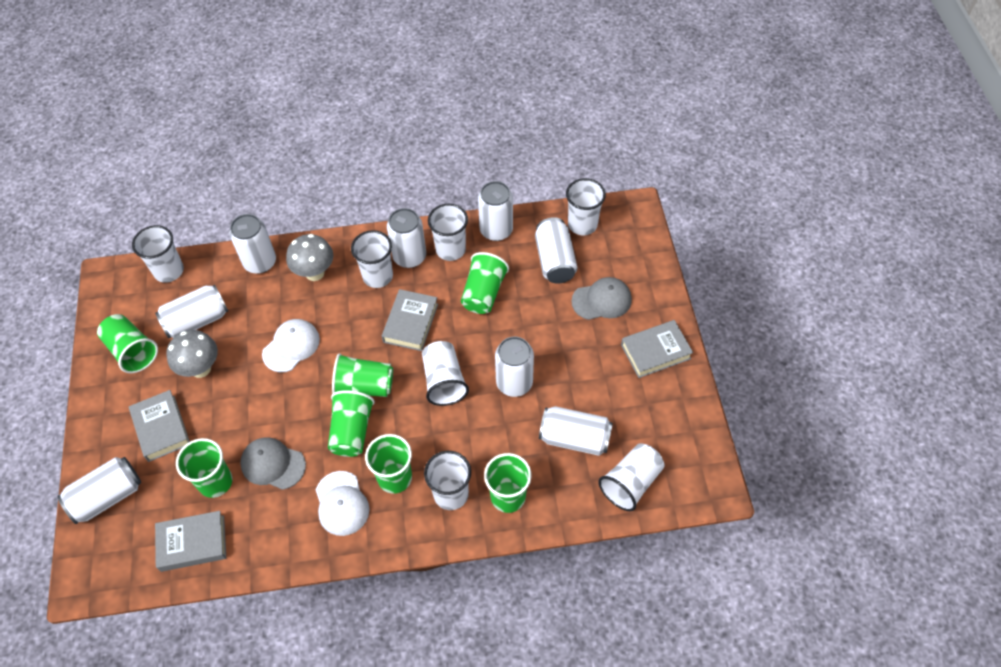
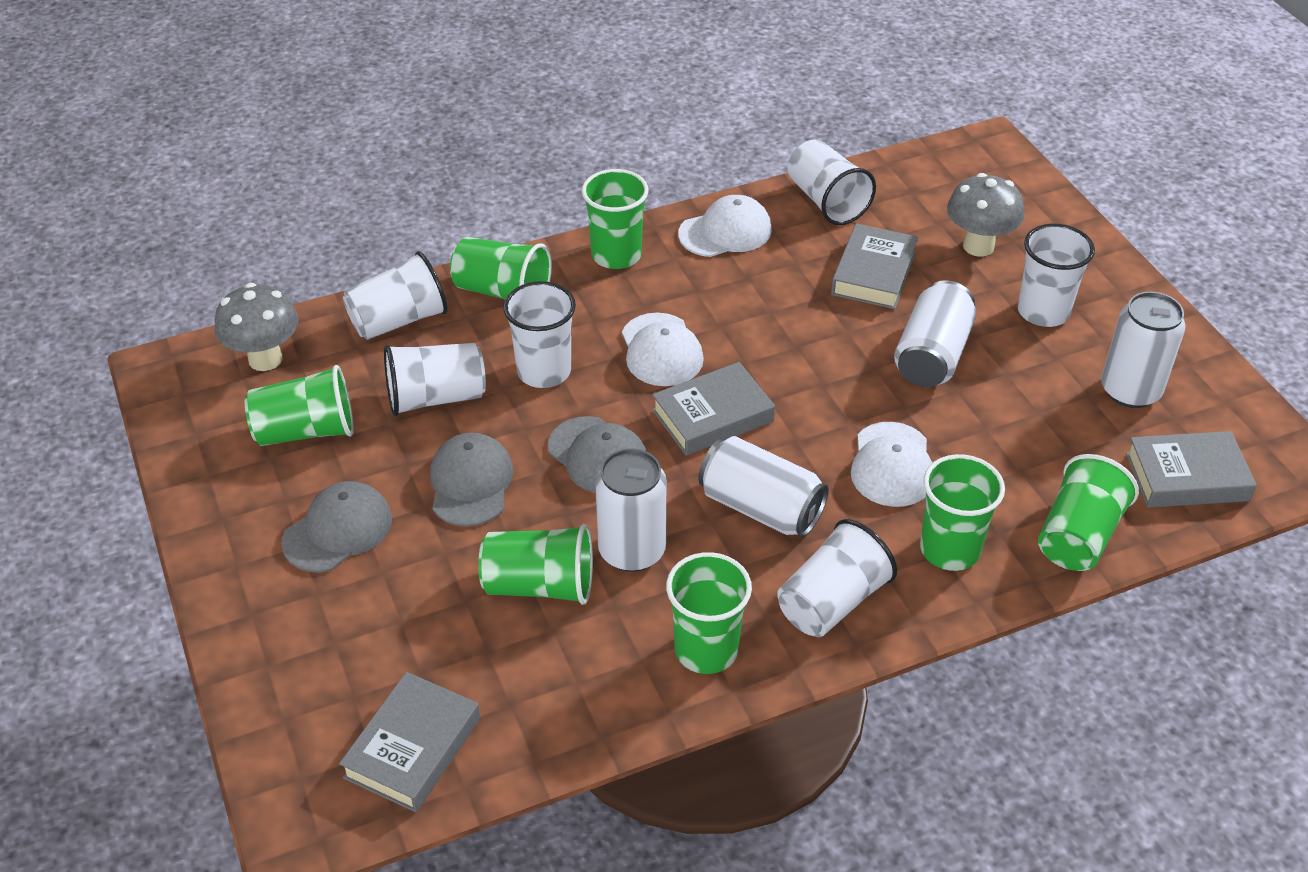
grey cap: [240,437,306,490] [571,277,632,320] = 2 -> [281,481,392,572] [430,433,513,526] [548,416,647,493] = 3
white can: [57,457,141,524] [155,285,228,338] [230,214,276,274] [387,208,426,268] [478,181,513,241] [495,337,534,397] [535,217,577,284] [539,406,613,456] = 8 -> [595,448,667,572] [698,436,829,537] [894,280,976,387] [1101,292,1186,408] = 4
white cap: [262,319,320,372] [316,471,370,536] = 2 -> [622,313,704,386] [678,195,772,257] [851,422,932,507] = 3
white cup: [132,225,184,283] [351,230,393,288] [422,341,469,406] [424,451,471,510] [428,204,468,261] [566,178,606,235] [598,443,664,511] = 7 -> [343,251,448,340] [384,343,486,416] [503,281,576,388] [777,519,897,637] [788,139,876,225] [1018,224,1095,327] = 6

